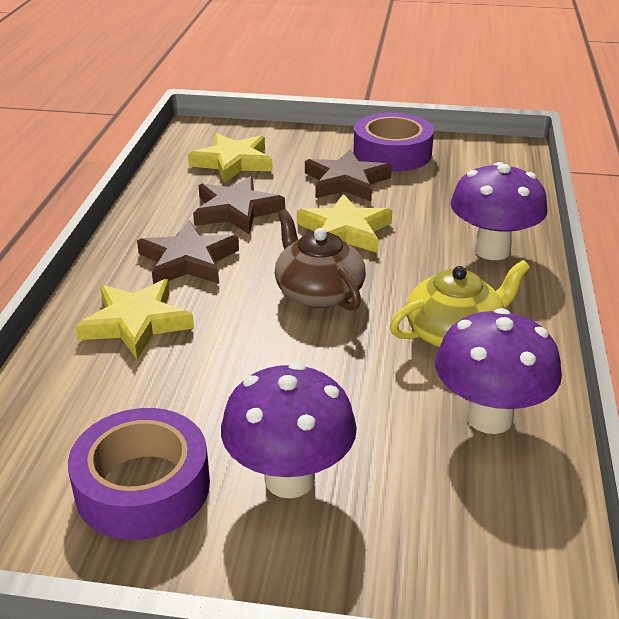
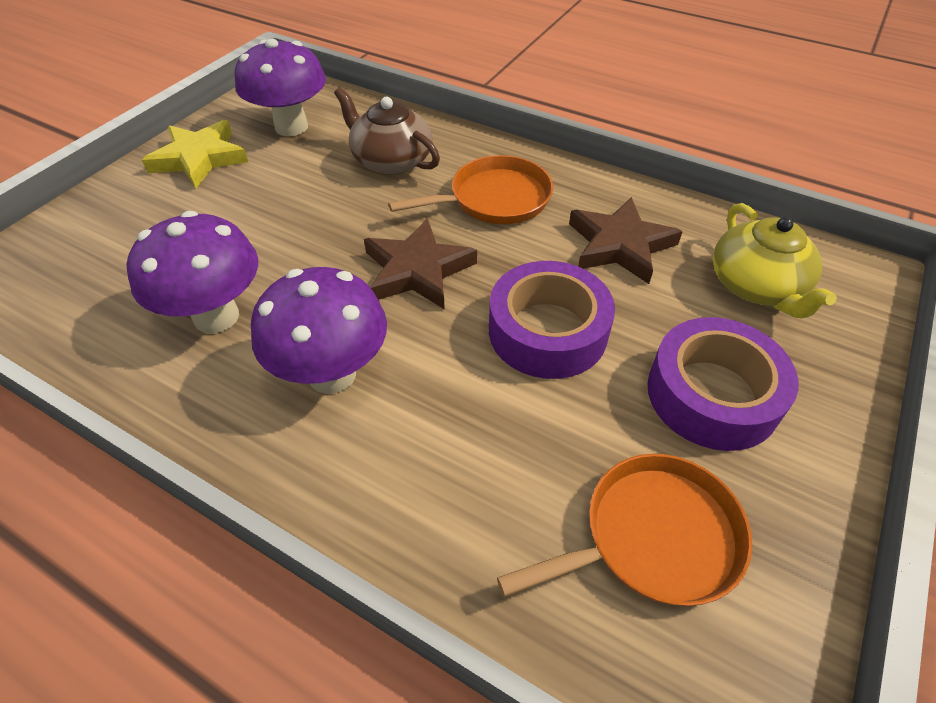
brown star: [137,221,239,284] [193,176,285,235] [305,149,392,201] = 3 -> [364,218,477,310] [569,197,683,284] = 2
orange pan: none = 0 -> [388,155,553,224] [497,454,752,606] = 2
yellow star: [76,279,194,360] [188,133,273,183] [297,194,392,253] = 3 -> [142,120,248,188] = 1

